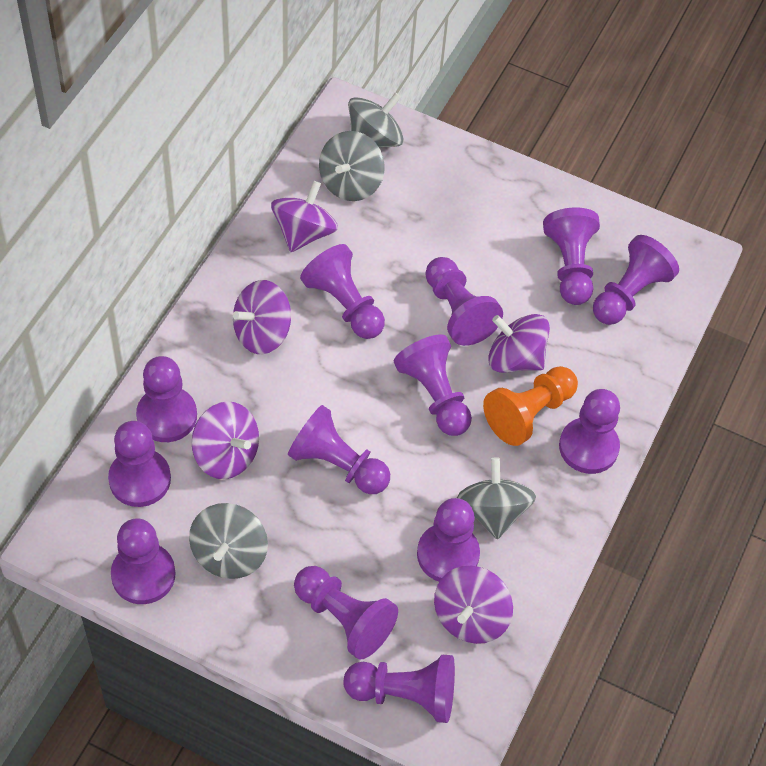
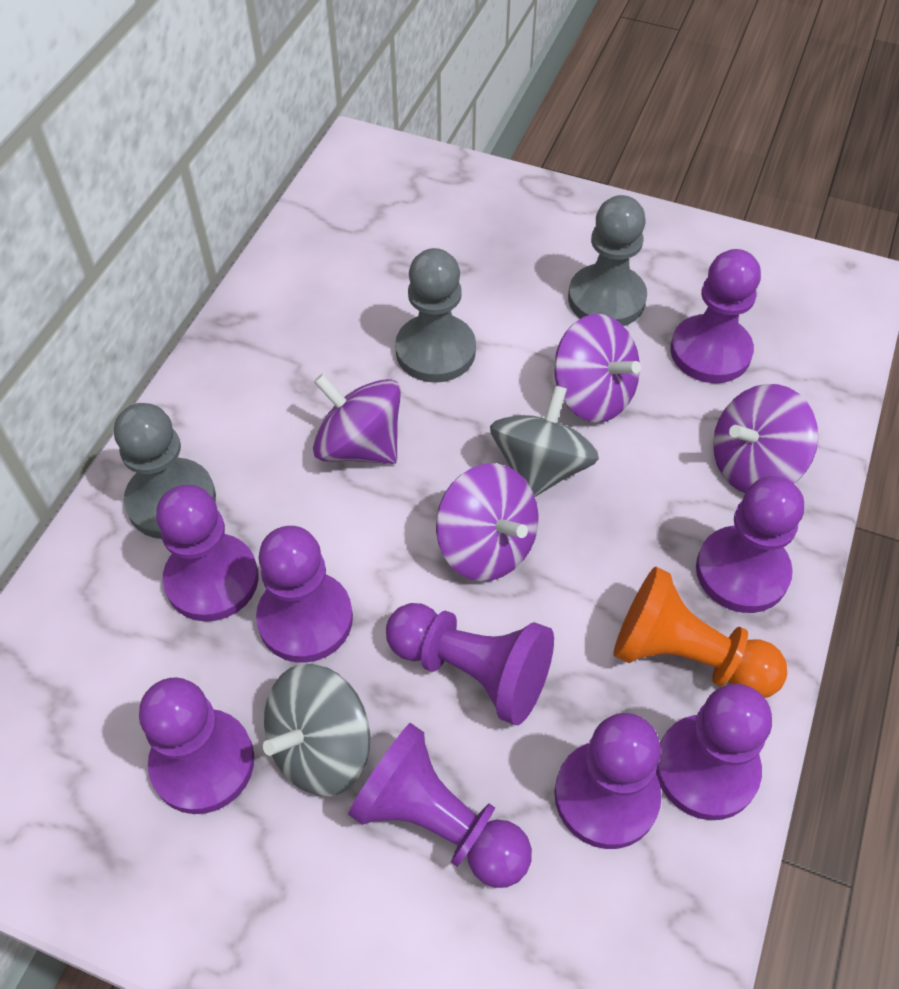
grey pawn: none = 0 -> [114,403,216,539] [395,248,476,383] [568,195,647,326] = 3
grey spinning top: [189,503,268,579] [319,131,385,201] [348,93,404,147] [457,457,536,539] = 4 -> [263,664,370,797] [490,385,599,497] = 2
purple pawn: [108,421,171,507] [111,518,176,604] [136,356,197,442] [288,405,390,494] [294,566,398,660] [300,244,385,339] [344,655,455,723] [394,335,472,436] [417,498,480,582] [425,257,503,346] [543,208,600,305] [559,389,620,474] [593,235,679,325] = 13 -> [139,677,254,814] [156,485,259,622] [256,526,353,663] [348,723,532,888] [386,603,554,725] [555,713,662,849] [656,684,772,820] [670,249,761,383] [696,476,804,613] = 9
purple spinning top: [192,401,259,479] [233,280,291,354] [271,181,338,252] [434,566,513,644] [488,314,550,373] = 5 -> [313,374,401,464] [436,463,539,581] [554,314,641,423] [713,384,818,493] = 4

